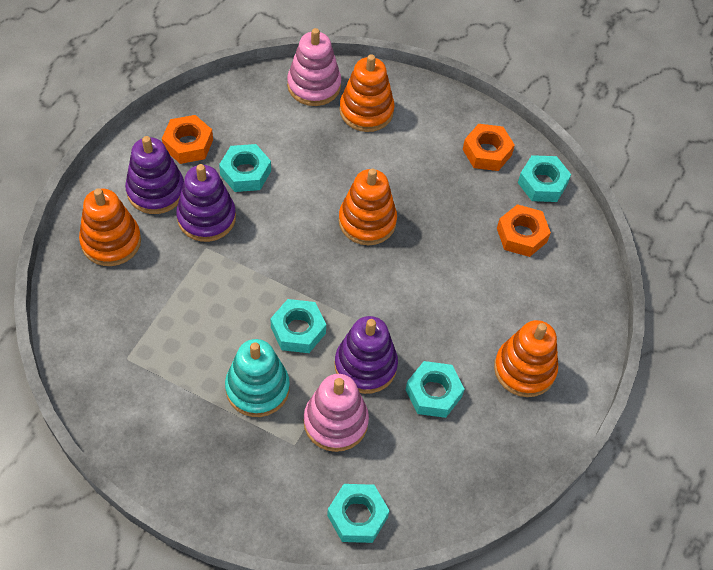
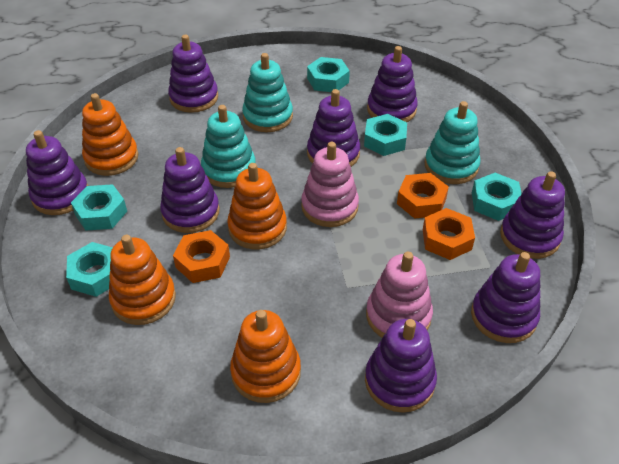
purple stacking toy: [125,136,184,214] [176,164,236,242] [335,316,398,394] = 3 -> [26,130,88,215] [160,147,219,233] [168,35,218,113] [307,89,360,167] [365,319,437,413] [367,46,418,122] [471,252,540,343] [500,171,565,259] = 8
turquoise stacking toy: [225,339,290,417] = 1 -> [201,105,256,188] [242,53,293,132] [425,101,481,184] = 3

